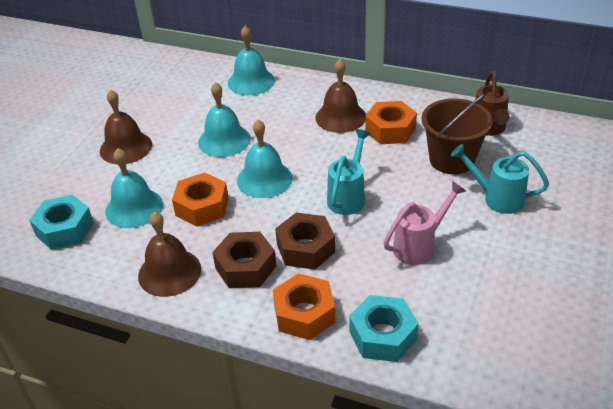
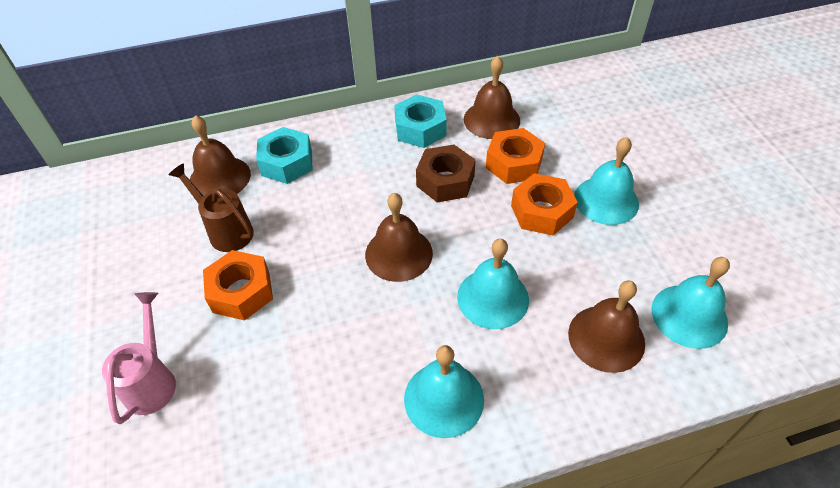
brown bell: [100,89,152,164] [138,211,201,297] [315,59,366,133] = 3 -> [190,115,251,196] [365,193,433,282] [464,56,520,139] [568,280,645,373] = 4
brown bucket: [421,94,493,174] = 1 -> none = 0
brown nut: [212,232,276,288] [275,213,335,270] = 2 -> [416,144,476,203] = 1
turquoise watering can: [327,129,371,215] [451,144,549,214] = 2 -> none = 0

